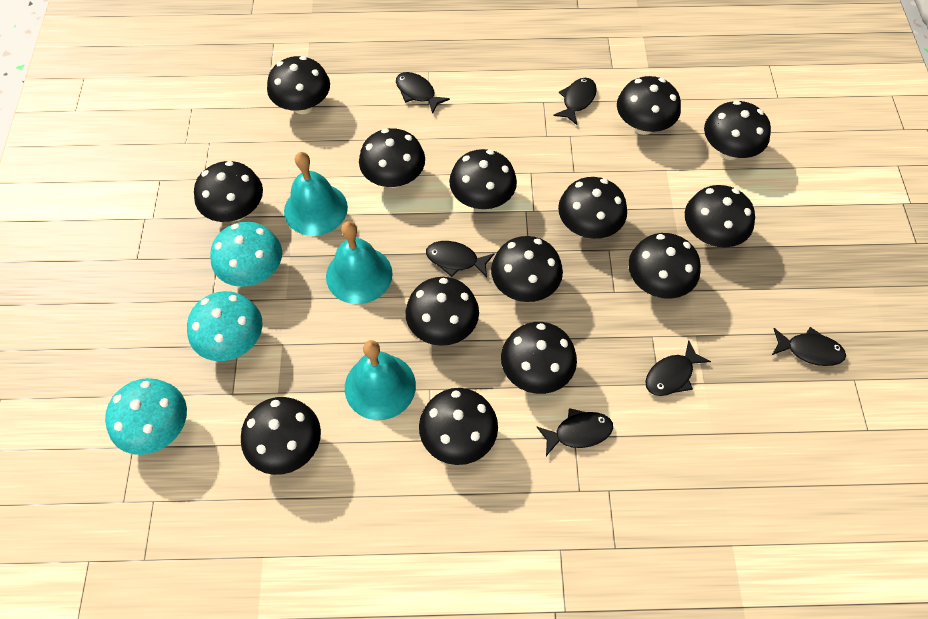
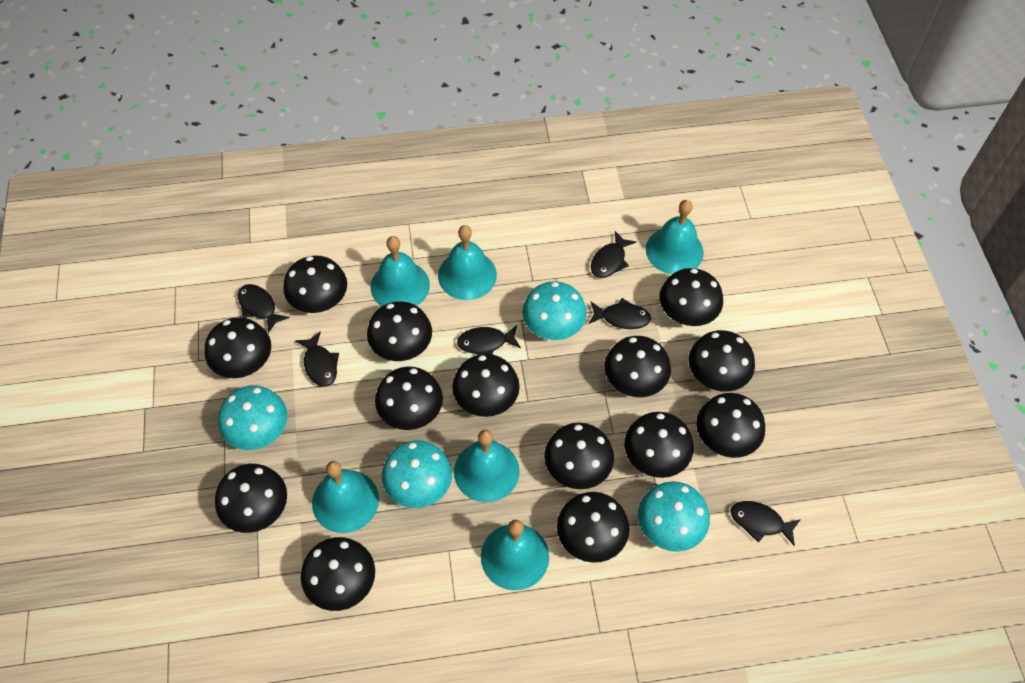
turquoise bell: [284,152,348,236] [326,221,393,304] [345,340,416,420] = 3 -> [312,461,379,533] [371,236,430,306] [438,225,497,300] [454,430,520,502] [481,519,549,590] [646,200,704,274] = 6
turquoise mushroom: [105,378,187,455] [187,291,263,361] [210,222,282,287] = 3 -> [218,385,288,450] [382,440,452,508] [522,281,587,340] [638,481,710,552] = 4

